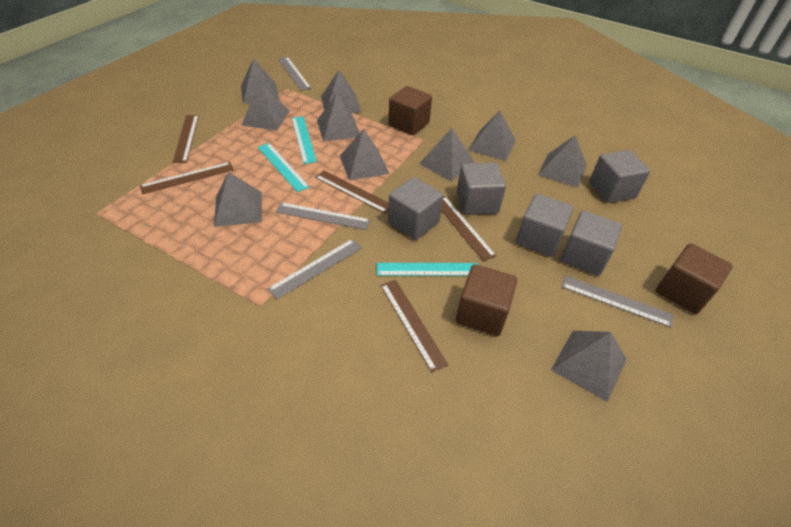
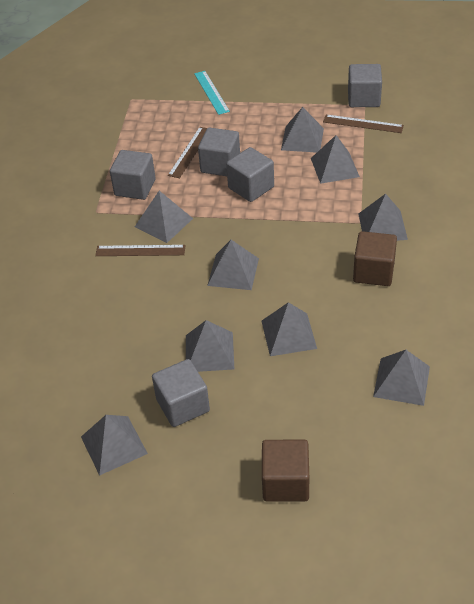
brown cube: [389,86,432,135] [456,264,517,336] [656,243,733,314] = 3 -> [262,439,309,502] [353,231,397,286] = 2
brown ruler: [140,162,234,194] [172,115,199,163] [315,171,389,214] [381,280,448,372] [441,196,496,261] = 5 -> [95,245,185,256] [168,127,207,178] [323,114,404,133] = 3
grey pyramid: [214,172,262,227] [241,59,279,104] [242,83,290,131] [317,93,359,142] [321,70,361,113] [340,129,389,181] [419,128,474,181] [468,111,516,161] [538,135,587,188] [551,331,627,402] = 10 -> [81,415,148,476] [135,191,193,243] [186,320,234,372] [207,240,259,290] [262,302,317,356] [281,107,324,153] [311,135,360,184] [358,194,408,241] [373,350,430,406] = 9
grey ruler: [267,239,362,299] [276,202,370,230] [278,57,311,90] [561,275,673,328] = 4 -> none = 0
turquoise ruler: [258,143,310,192] [292,116,317,164] [377,263,479,276] = 3 -> [194,71,230,115] = 1

